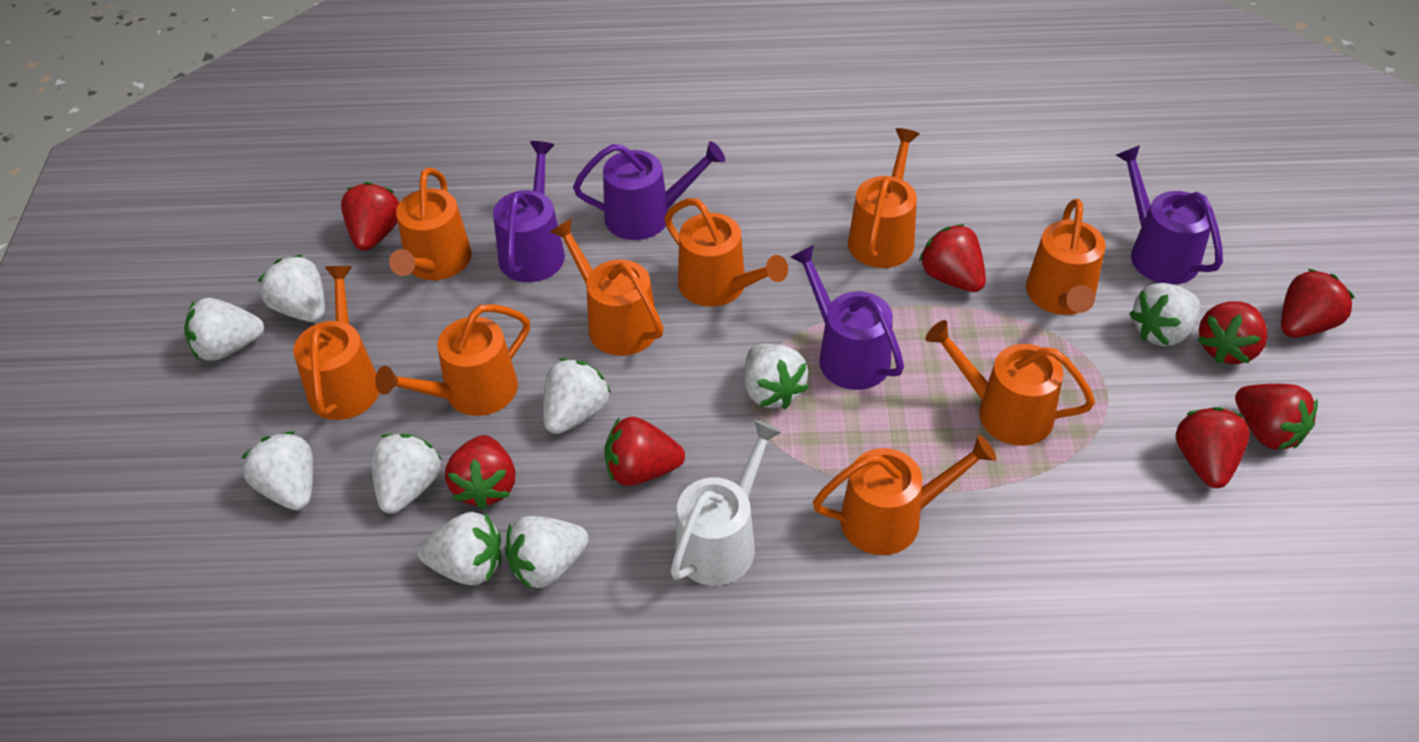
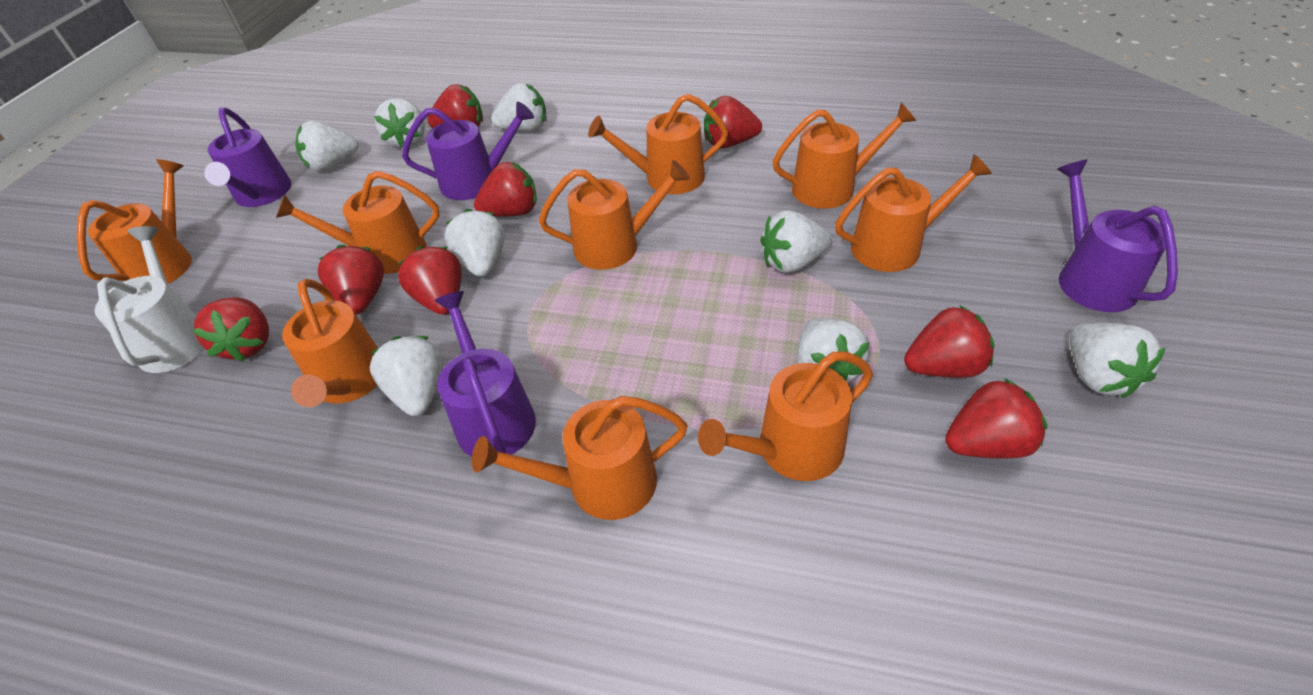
white strawberry: [184,298,264,361] [242,431,313,510] [258,254,325,322] [371,434,441,514] [418,512,502,585] [505,516,589,590] [543,358,611,434] [744,344,809,409] [1129,283,1200,346] = 9 -> [295,121,358,172] [370,336,443,416] [374,98,425,148] [445,209,505,277] [491,83,547,132] [760,210,831,273] [797,318,870,383] [1070,323,1165,398] = 8

